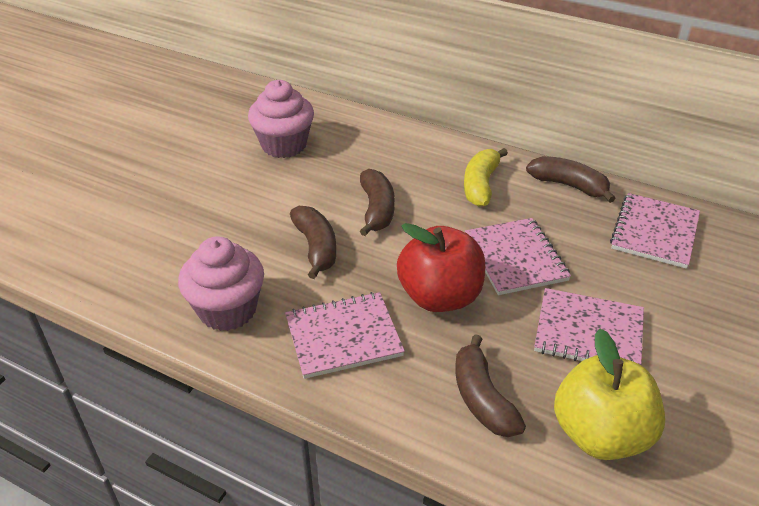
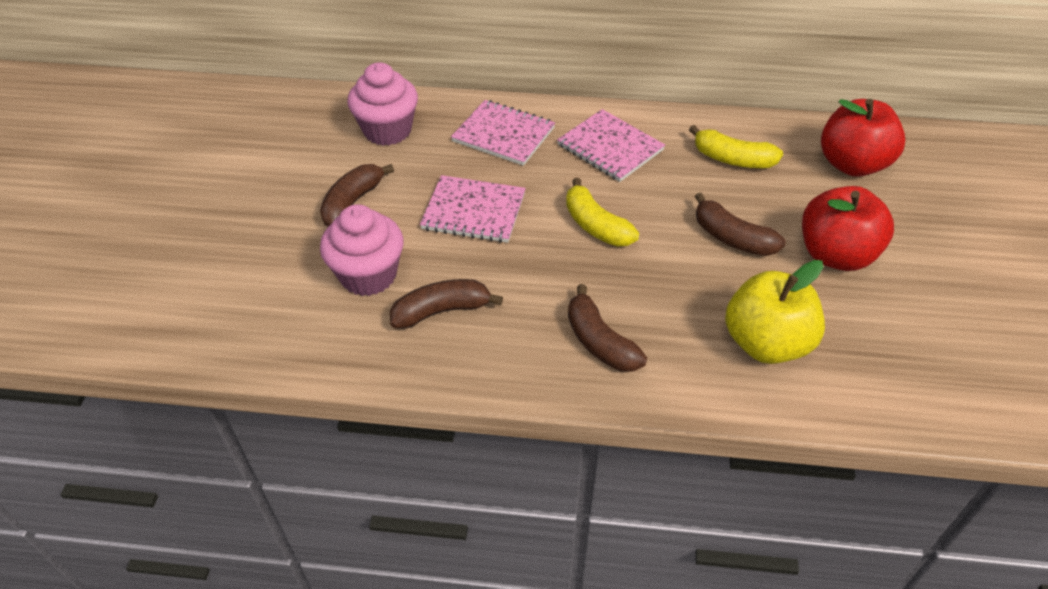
pink notebook: [285,292,405,379] [465,218,571,295] [534,288,644,365] [610,193,700,269] = 4 -> [420,175,526,243] [451,100,555,166] [557,109,665,182] = 3
red apple: [397,223,485,312] = 1 -> [802,186,894,271] [821,99,905,177] = 2
yellow banana: [464,148,508,207] = 1 -> [566,178,639,247] [689,125,783,168] = 2

